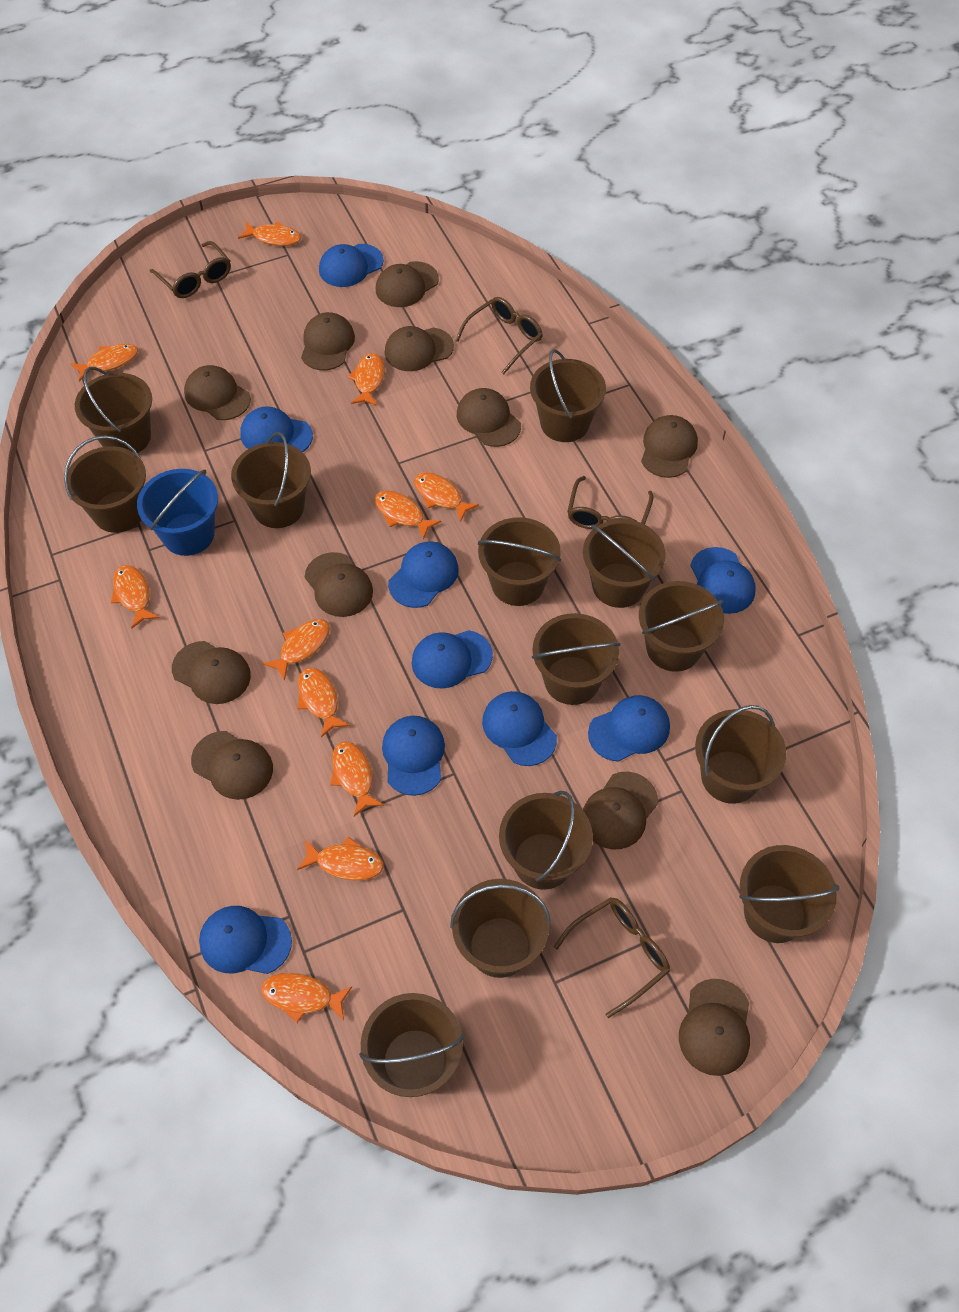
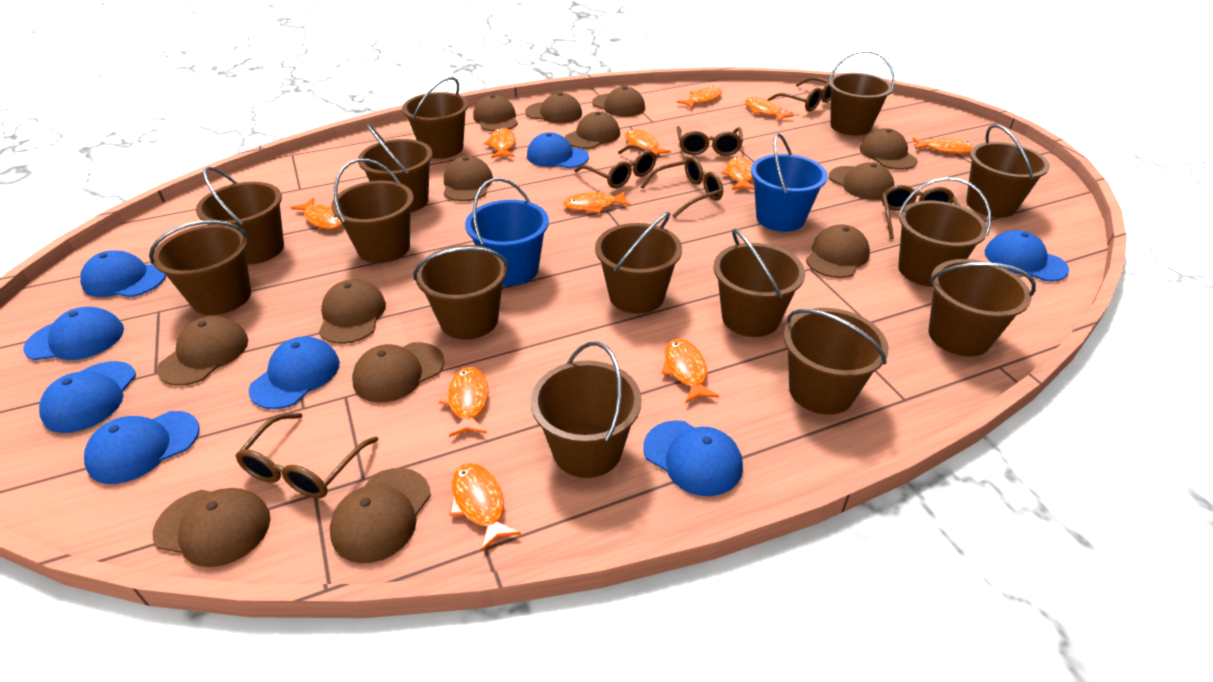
blue bucket: [137,469,218,556] = 1 -> [465,178,549,286] [751,133,828,232] = 2
blue cap: [199,906,292,974] [240,406,313,452] [319,244,383,287] [382,716,445,796] [388,542,458,608] [412,630,493,689] [482,691,557,766] [588,695,670,762] [690,547,755,614] = 9 -> [23,307,124,360] [39,361,136,433] [80,250,166,297] [84,411,200,484] [249,336,340,409] [527,132,589,168] [643,420,743,496] [984,230,1069,281] = 8
brown bucket: [64,436,146,533] [75,367,152,453] [231,432,311,528] [359,993,464,1097] [450,879,551,978] [478,517,561,606] [499,791,593,890] [530,349,606,442] [532,613,620,705] [583,519,666,608] [639,581,724,672] [695,705,787,804] [739,845,839,943] = 13 -> [149,220,251,315] [196,167,284,264] [331,159,414,263] [358,124,433,213] [402,77,468,159] [414,245,509,340] [531,342,642,478] [595,212,682,314] [713,228,805,337] [784,308,889,415] [829,50,895,135] [898,177,991,287] [928,259,1036,356] [966,124,1050,217] = 14
brown cap: [172,641,251,704] [184,365,251,420] [191,731,273,800] [301,312,355,370] [305,552,373,617] [376,261,439,307] [384,326,454,371] [457,388,521,447] [583,772,658,849] [641,415,698,478] [679,979,750,1076] = 11 -> [153,488,271,567] [157,316,248,386] [319,279,386,344] [330,468,431,563] [352,342,444,402] [443,156,493,201] [473,95,518,131] [525,93,582,123] [565,112,620,149] [592,87,645,117] [806,224,870,278] [829,162,894,200] [860,128,918,170] = 13
brown glasses: [149,241,231,298] [455,297,543,375] [554,897,670,1018] [567,476,654,529] = 4 -> [235,413,379,498] [574,144,656,188] [640,157,723,218] [677,126,743,156] [768,77,831,112] [882,185,960,239] = 6

